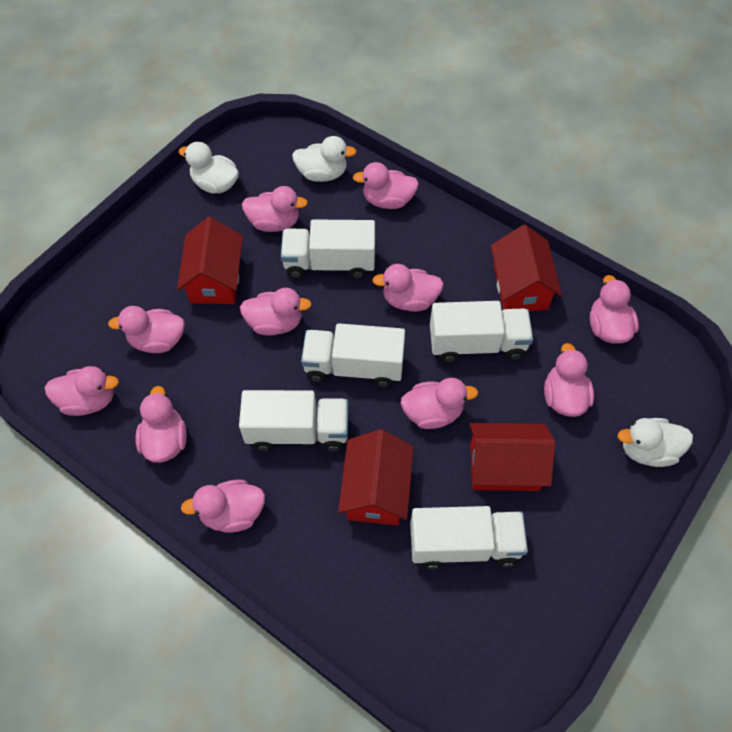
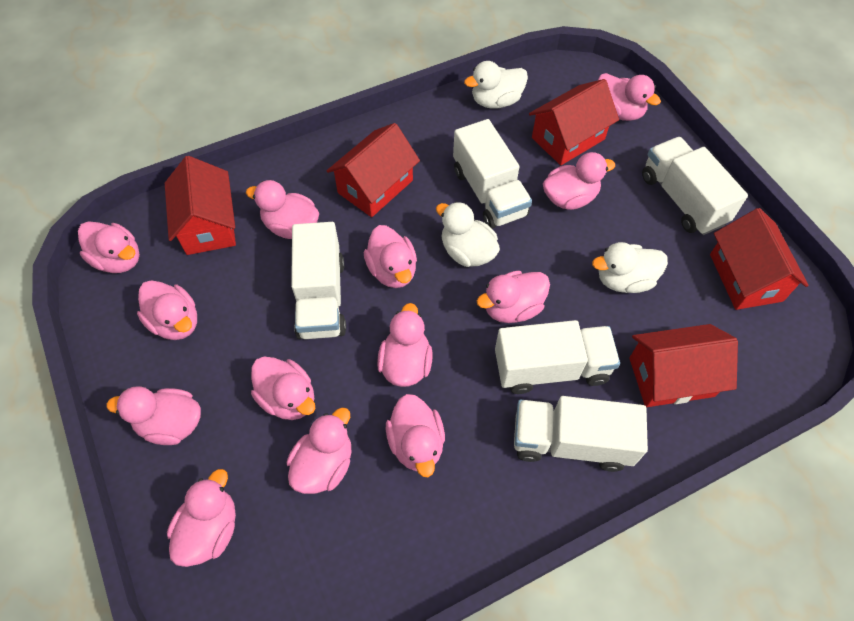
pink duck: [45,366,119,416] [108,306,185,353] [135,386,187,463] [181,479,265,533] [240,288,312,336] [242,186,308,232] [353,162,419,209] [372,264,444,312] [401,378,478,429] [544,343,594,417] [590,275,639,344] = 11 -> [78,221,140,273] [107,386,201,445] [137,280,197,340] [167,469,236,567] [246,180,319,239] [251,357,315,420] [287,407,351,494] [364,225,417,288] [377,303,433,387] [386,394,445,477] [477,271,550,323] [543,152,615,210] [597,73,661,121] = 13
red house: [177,217,243,304] [338,429,414,526] [470,423,555,491] [491,225,562,311] = 4 -> [165,156,236,255] [327,123,420,217] [529,79,619,165] [629,324,738,407] [710,208,809,310] = 5

